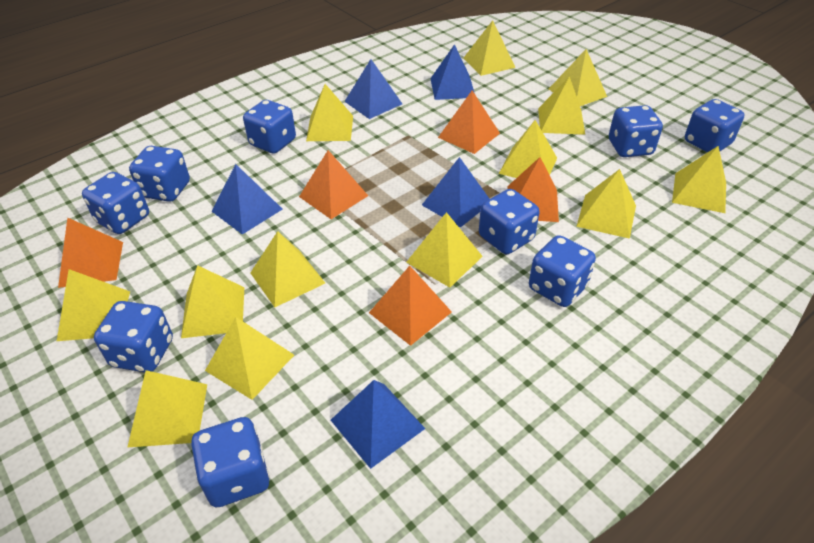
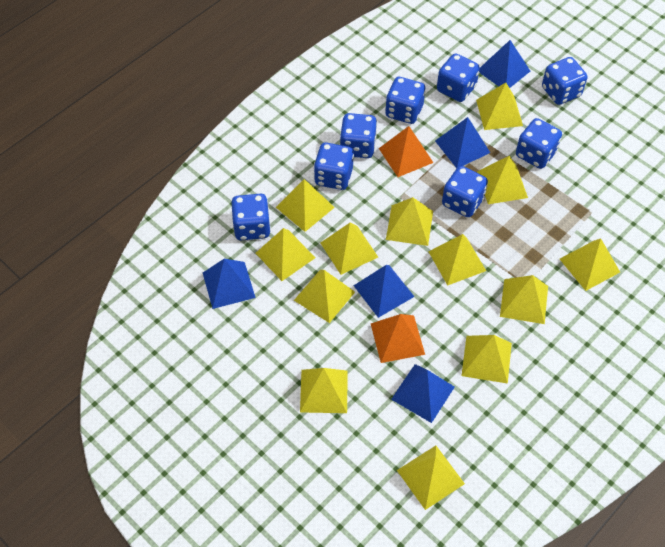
blue dice: [82,172,149,234] [94,301,173,372] [129,146,190,202] [191,417,270,507] [243,100,296,154] [479,189,539,254] [529,235,596,307] [609,105,663,157] [685,99,745,152] = 9 -> [231,194,271,240] [314,143,354,190] [340,113,377,158] [385,77,426,124] [437,53,480,102] [442,166,488,217] [516,118,562,169] [542,57,587,105] = 8
orange pyramid: [58,217,123,288] [299,150,368,219] [369,266,452,346] [438,91,500,154] [507,157,559,222] = 5 -> [371,314,425,363] [379,126,433,177] = 2

